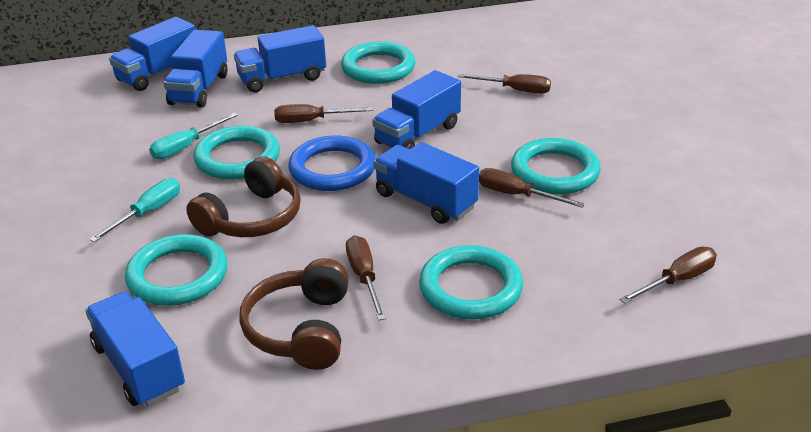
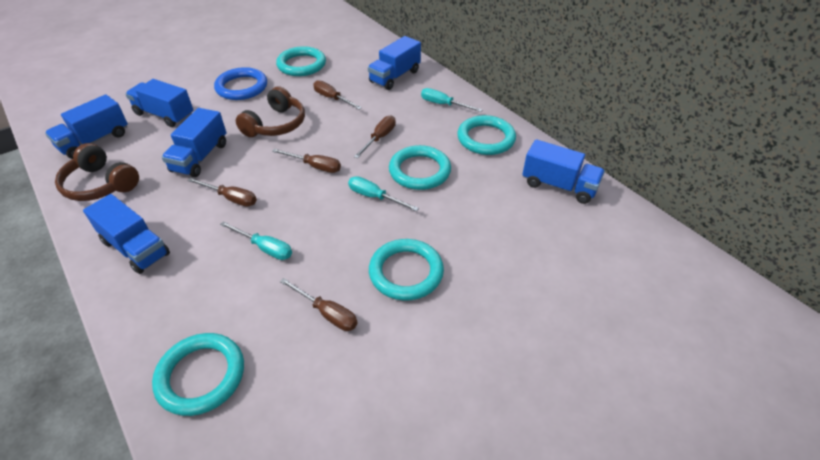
turquoise screwdriver: [89,178,180,242] [149,113,238,159] = 2 -> [220,221,292,260] [348,176,419,211] [421,88,482,112] = 3

